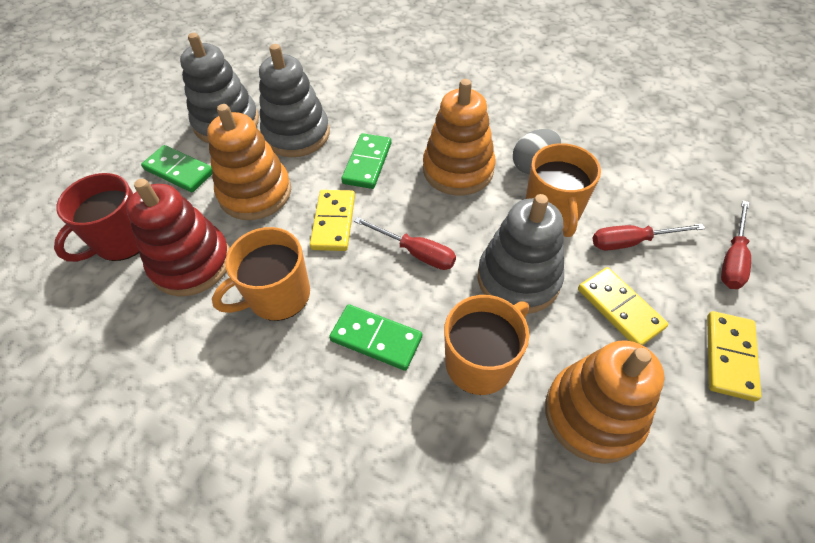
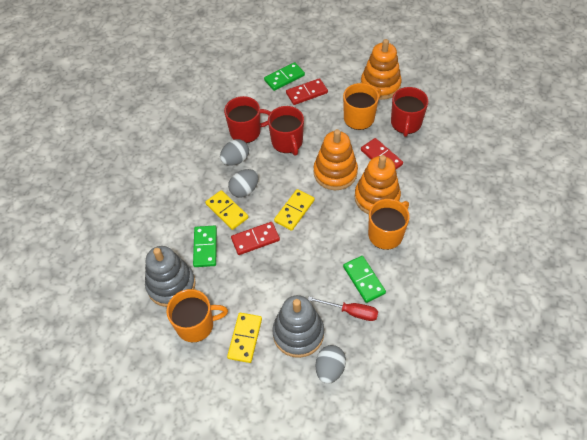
grey egg: [513,129,561,174] = 1 -> [220,139,249,165] [228,169,259,198] [316,345,346,384] = 3
grey stacking toy: [180,33,259,143] [259,44,330,157] [478,194,564,314] = 3 -> [145,246,196,307] [272,295,324,358] = 2
red domino: none = 0 -> [231,222,280,255] [286,78,328,105] [361,138,403,169] = 3
red mug: [54,173,139,262] = 1 -> [224,96,271,143] [268,106,304,155] [391,87,428,137] = 3
red screwdriver: [354,217,456,270] [593,224,705,251] [721,200,751,289] = 3 -> [308,297,378,321] = 1
red stacking toy: [126,179,230,296] = 1 -> none = 0

